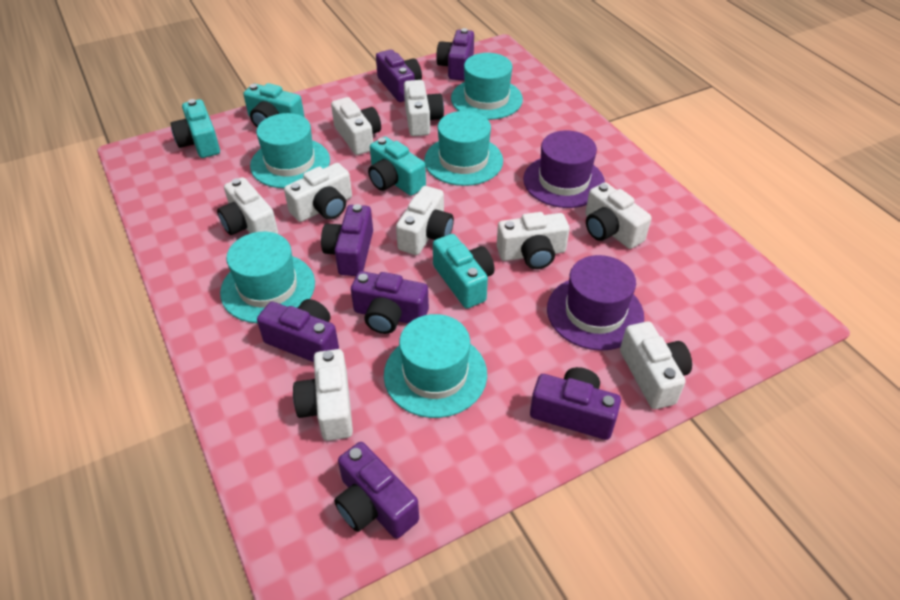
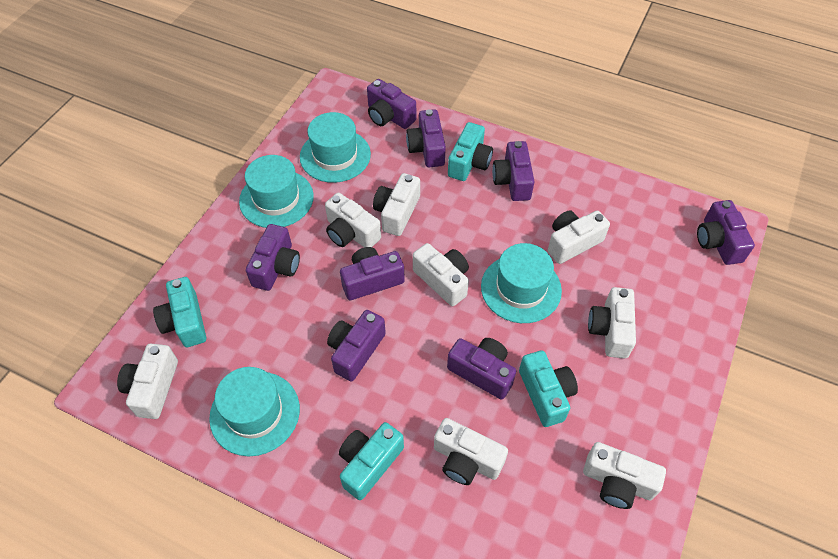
purple camera: [257,299,339,362] [321,204,373,276] [334,442,419,539] [351,271,429,334] [376,50,422,102] [436,28,474,81] [530,367,621,440] = 7 -> [246,224,300,291] [327,310,386,382] [340,247,405,300] [367,79,416,129] [406,109,446,167] [447,338,516,400] [492,141,535,201] [697,200,755,265] = 8
purple hat: [523,130,605,208] [547,255,644,351] = 2 -> none = 0
turquoise hat: [220,232,315,323] [250,113,330,188] [384,314,487,418] [424,111,503,186] [451,53,523,120] = 5 -> [209,367,300,456] [239,155,314,228] [300,112,371,183] [481,243,562,323] = 4
white camera: [217,177,278,235] [284,163,352,222] [293,349,353,441] [331,97,381,155] [396,186,454,255] [404,80,444,136] [497,212,570,269] [585,182,652,249] [620,321,692,409] = 9 -> [117,344,178,419] [325,193,381,248] [373,173,420,236] [413,243,469,306] [434,418,508,485] [548,210,610,264] [583,442,666,509] [588,287,636,359] = 8

